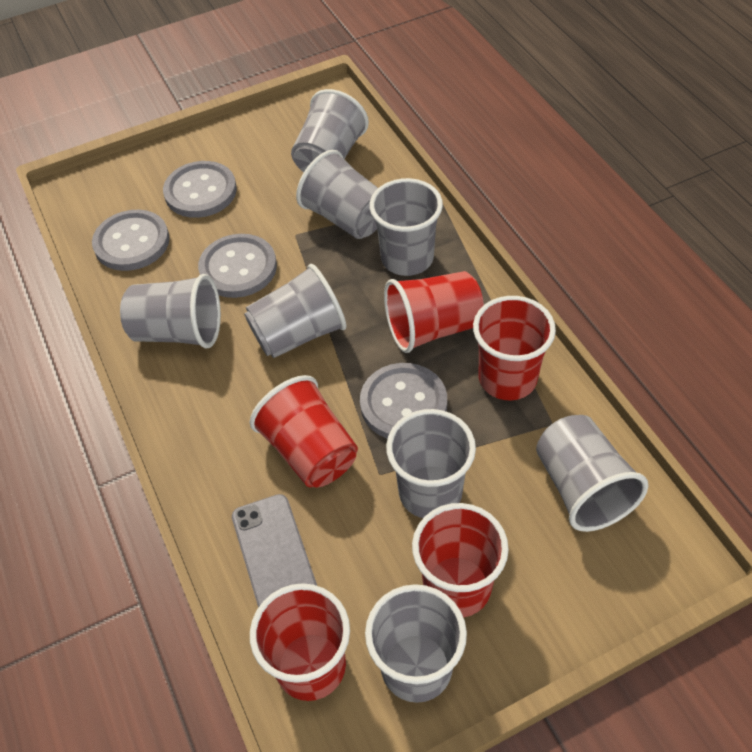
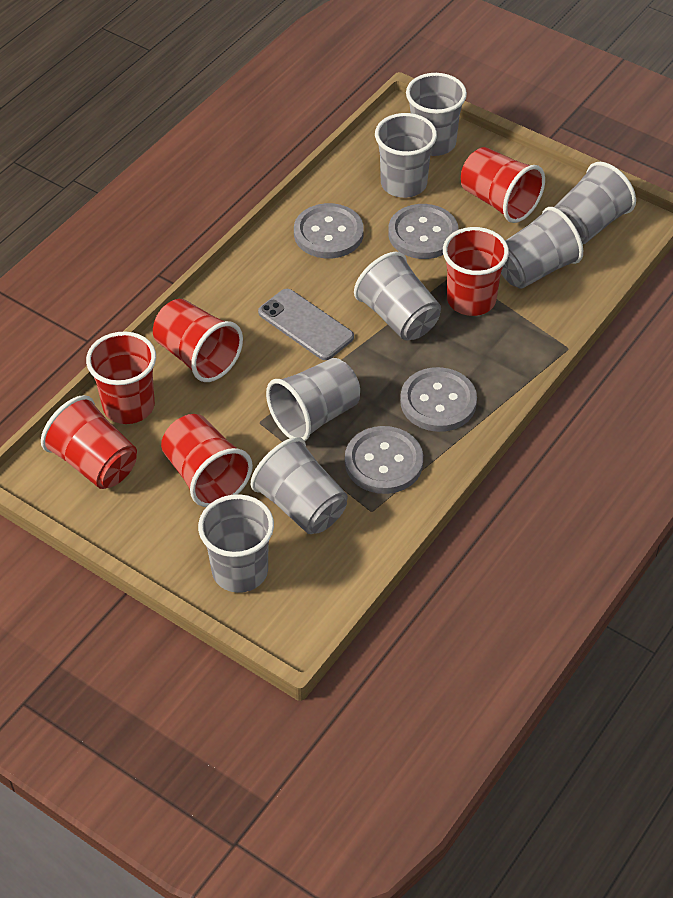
red cup: [250,375,358,487] [250,583,350,701] [384,271,484,353] [412,503,509,618] [473,296,556,400] = 5 -> [41,395,137,489] [86,331,156,424] [153,299,243,382] [161,414,253,507] [443,227,509,316] [461,147,545,223] = 6

